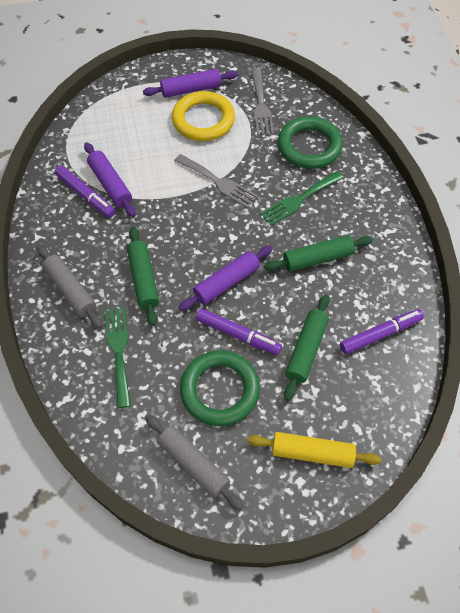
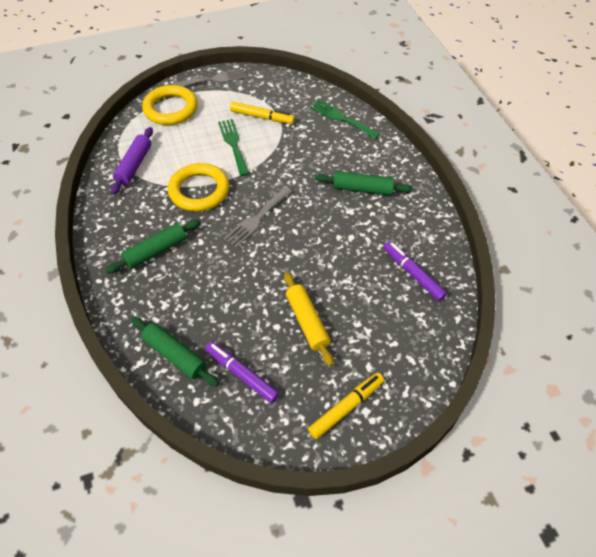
green ring: [180,350,260,426] [278,117,343,169] = 2 -> none = 0
grey rolling pin: [37,245,102,329] [146,415,244,511] = 2 -> none = 0
purple marker: [55,165,115,218] [196,308,282,355] [340,309,424,354] = 3 -> [205,341,279,403] [384,241,447,301] = 2
purple rolling pin: [84,142,136,217] [143,69,238,98] [178,246,273,311] = 3 -> [111,127,153,195] = 1
yellow marker: none = 0 -> [230,102,295,124] [308,372,384,439] = 2
yellow ring: [172,91,235,141] = 1 -> [142,85,198,125] [168,163,229,211] = 2

